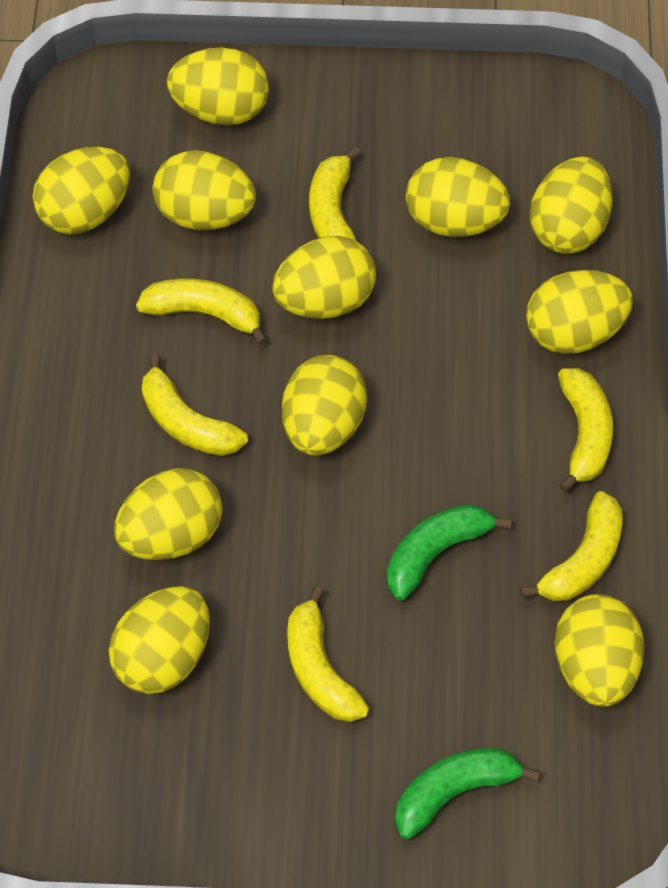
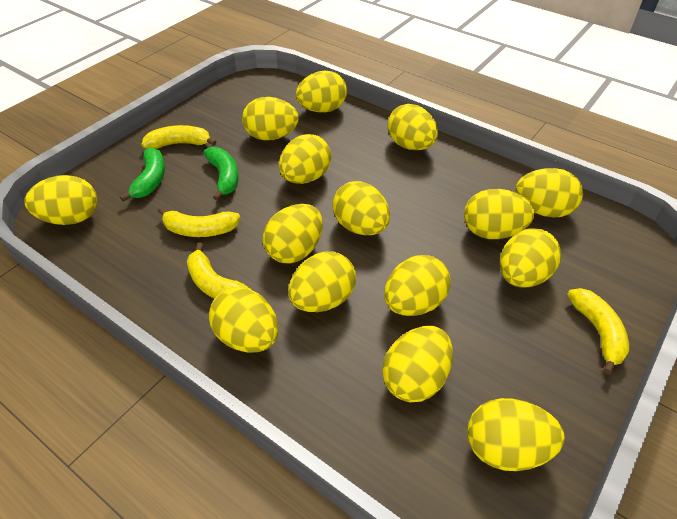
yellow banana: [136,278,268,345] [142,354,248,456] [287,586,369,722] [309,146,361,241] [520,491,623,601] [558,368,613,492] = 6 -> [141,125,216,149] [158,207,240,237] [187,242,252,299] [567,288,629,375] = 4
yellow egg: [33,147,130,234] [109,586,210,694] [114,468,222,560] [153,150,256,230] [167,47,269,125] [272,236,376,319] [282,355,367,456] [406,157,510,237] [526,270,633,354] [530,157,613,254] [555,594,645,707] = 11 -> [24,175,97,225] [209,287,278,352] [242,97,299,141] [263,204,323,264] [279,134,331,184] [288,251,356,312] [296,71,347,113] [332,181,390,235] [382,326,453,402] [384,255,451,316] [387,104,438,150] [464,189,534,239] [467,398,564,471] [500,228,561,287] [515,168,583,218] = 15

